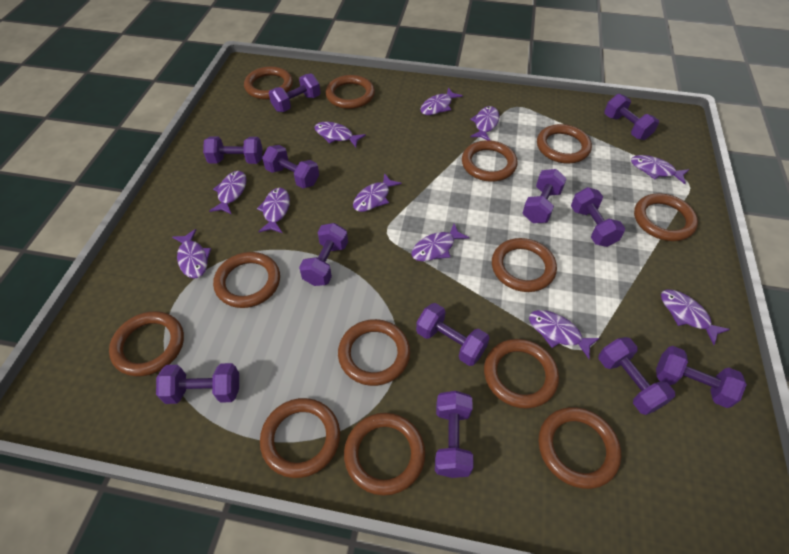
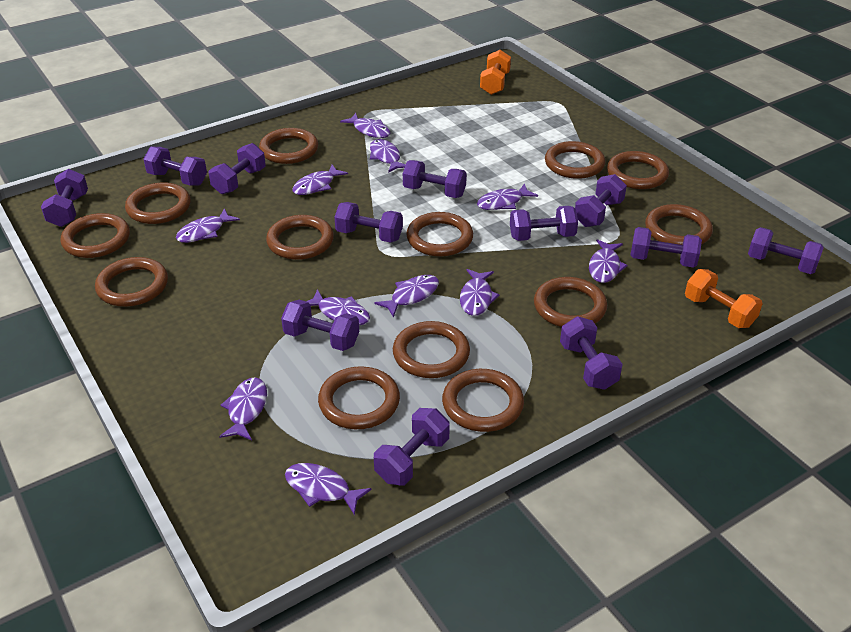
orange dumbbell: none = 0 -> [480,50,511,95] [685,269,763,328] = 2

